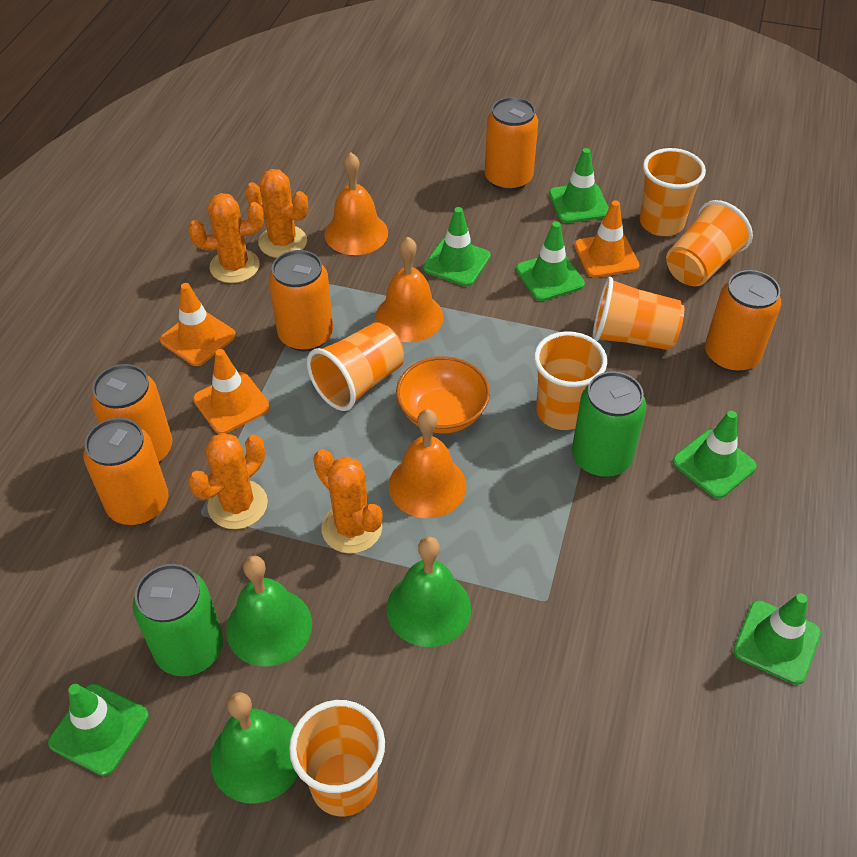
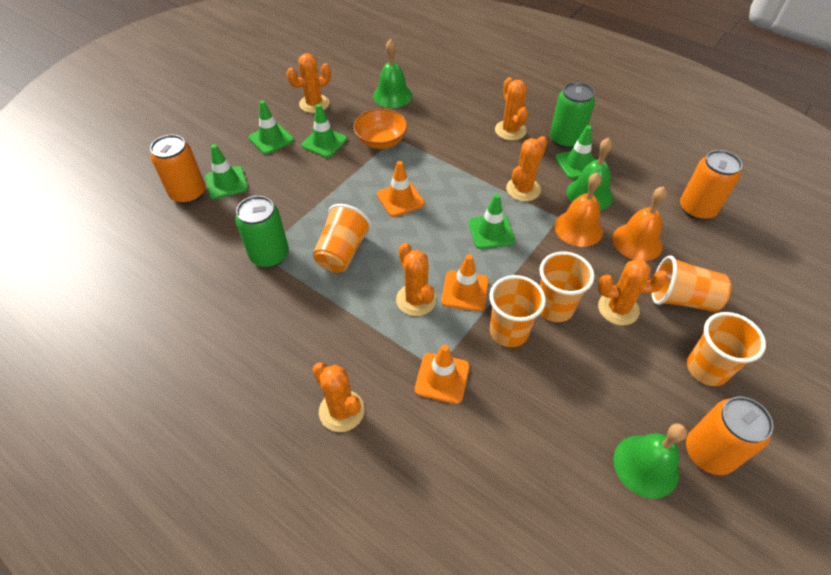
green traffic cone: [48,684,149,776] [423,207,491,286] [516,222,585,301] [549,148,609,223] [672,411,757,498] [733,593,821,685] = 6 -> [205,144,248,199] [249,100,294,154] [302,104,347,158] [468,194,515,249] [555,125,595,179] = 5
orange bell: [324,152,388,255] [375,237,444,342] [389,409,466,518] = 3 -> [554,172,603,247] [613,186,667,261] = 2
orange cactus: [188,193,264,283] [188,433,268,529] [246,169,308,258] [313,449,382,554] = 4 -> [287,53,331,113] [313,362,365,432] [396,243,436,316] [495,77,528,141] [506,136,547,201] [598,259,668,325] = 6
orange can: [83,418,168,525] [91,364,172,463] [269,250,333,351] [484,97,538,191] [705,270,781,372] = 5 -> [150,135,205,204] [680,150,742,220] [686,397,774,475] = 3
orange cup: [289,700,385,817] [307,322,404,411] [534,331,607,430] [593,277,684,350] [640,148,706,236] [666,200,753,286] = 6 -> [313,204,372,273] [489,275,546,347] [539,252,594,322] [652,255,731,312] [687,312,766,386] = 5

